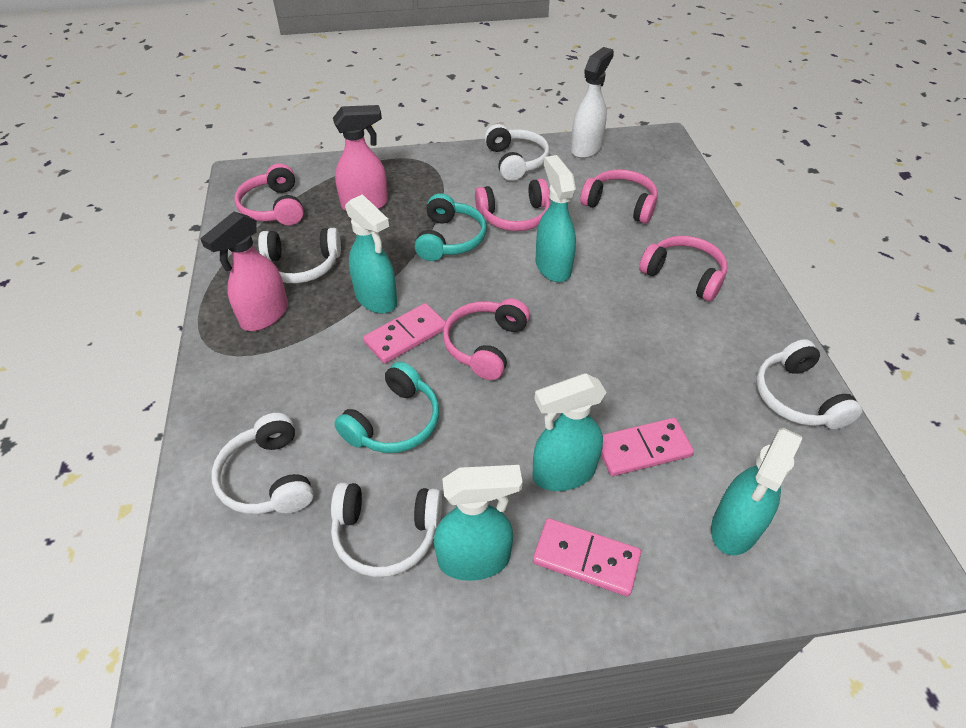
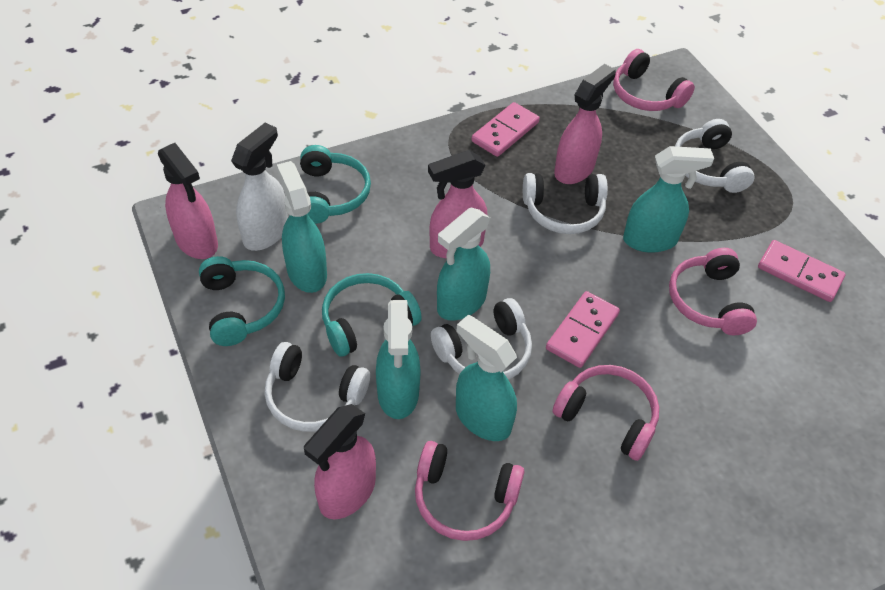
pink headphones: [234,163,304,225] [443,299,530,380] [475,179,551,231] [580,169,658,224] [639,236,727,301] = 5 -> [415,441,524,541] [552,365,659,461] [613,49,695,111] [669,248,757,335] = 4
pink spray bottle: [200,212,288,331] [333,105,388,211] = 2 -> [158,143,218,259] [304,404,376,519] [428,150,488,259] [554,64,616,184] = 4
turquoise headphones: [334,361,439,453] [415,193,486,261] = 2 -> [199,256,285,346] [300,145,371,224] [322,273,422,357] = 3
white headphones: [211,413,313,514] [258,228,341,283] [331,482,442,577] [484,124,549,181] [756,339,862,429] = 5 -> [264,342,370,432] [431,298,532,380] [523,173,608,234] [675,119,754,193] = 4

